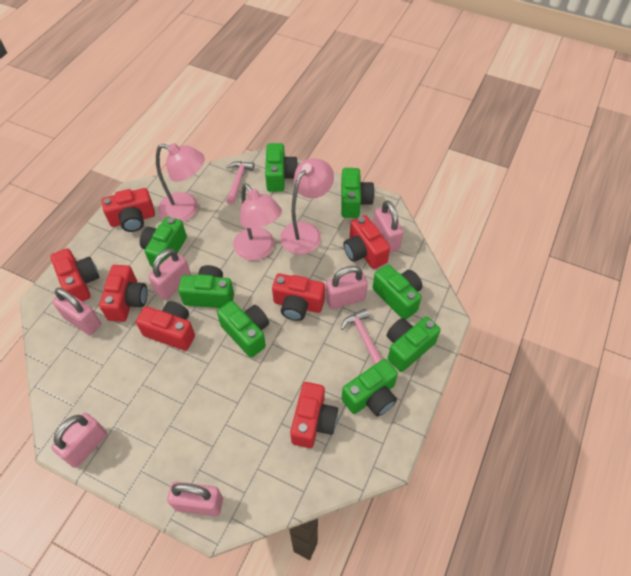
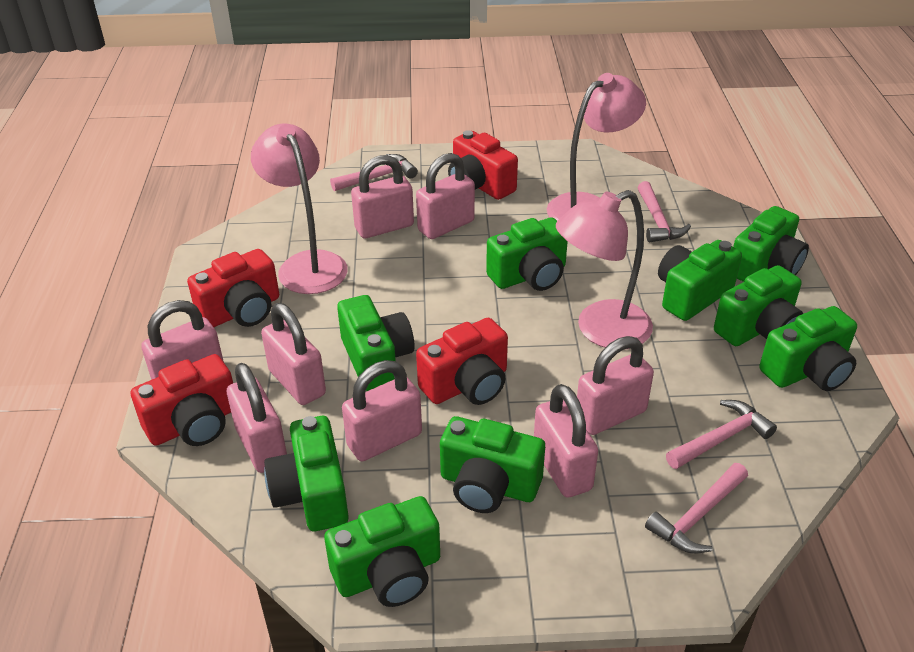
green camera: [140,216,187,267] [178,265,234,308] [217,301,269,358] [265,143,298,192] [341,168,375,218] [342,359,398,416] [372,265,423,320] [386,317,441,372] = 8 -> [264,416,349,531] [324,496,440,607] [337,295,414,391] [440,416,545,513] [486,217,568,291] [658,240,742,321] [714,265,803,346] [733,206,809,282] [759,306,857,391] = 9
pink hammer: [226,161,254,204] [341,309,382,365] = 2 -> [330,154,418,191] [638,181,691,242] [645,463,748,554] [666,400,777,469] = 4
pink padlock: [51,413,107,468] [53,288,101,335] [148,249,191,300] [167,482,223,516] [326,266,368,309] [373,200,403,253] = 6 -> [141,300,224,380] [227,363,287,473] [261,303,326,405] [342,360,422,461] [351,155,414,238] [416,153,475,239] [534,384,598,498] [577,336,654,435] = 8
red camera: [50,248,99,302] [99,265,147,322] [101,188,155,232] [136,301,195,351] [272,273,325,321] [290,382,338,448] [343,215,390,269] = 7 -> [131,354,233,446] [187,249,279,327] [416,318,508,405] [448,130,518,200] = 4

